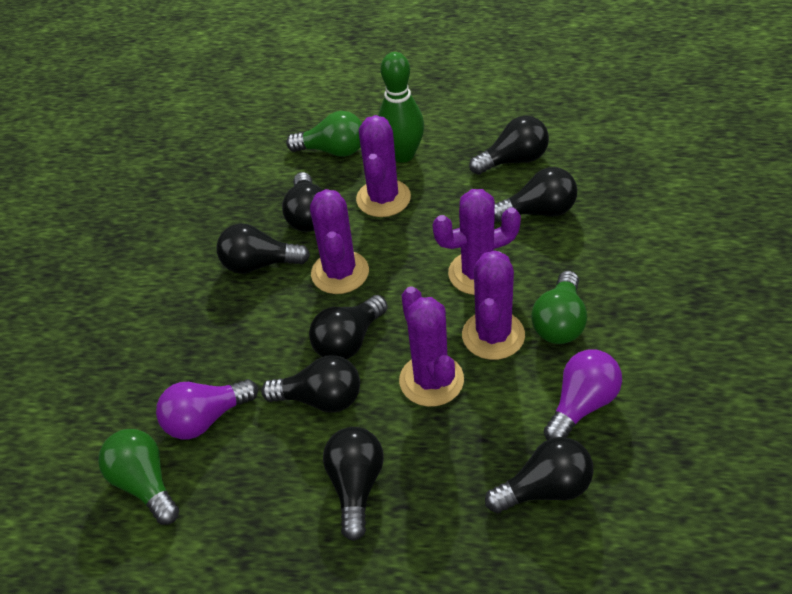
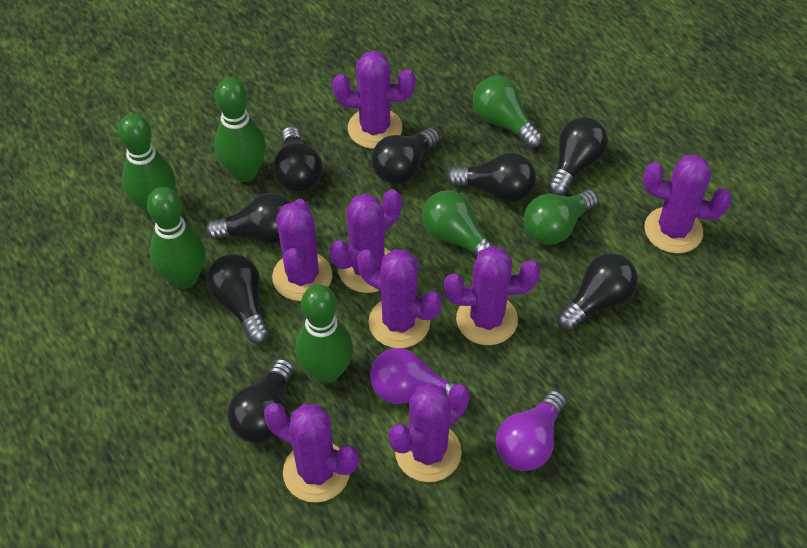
green bowling pin: [378,52,424,163] = 1 -> [118,113,176,216] [147,187,205,289] [214,78,266,182] [295,284,353,383] = 4
purple cactus: [310,189,369,294] [356,115,411,217] [399,286,464,407] [432,189,521,295] [462,250,525,360] = 5 -> [264,403,359,503] [272,199,332,301] [330,189,402,293] [332,51,416,149] [357,249,442,348] [389,383,470,482] [444,246,540,345] [643,155,732,254] = 8

